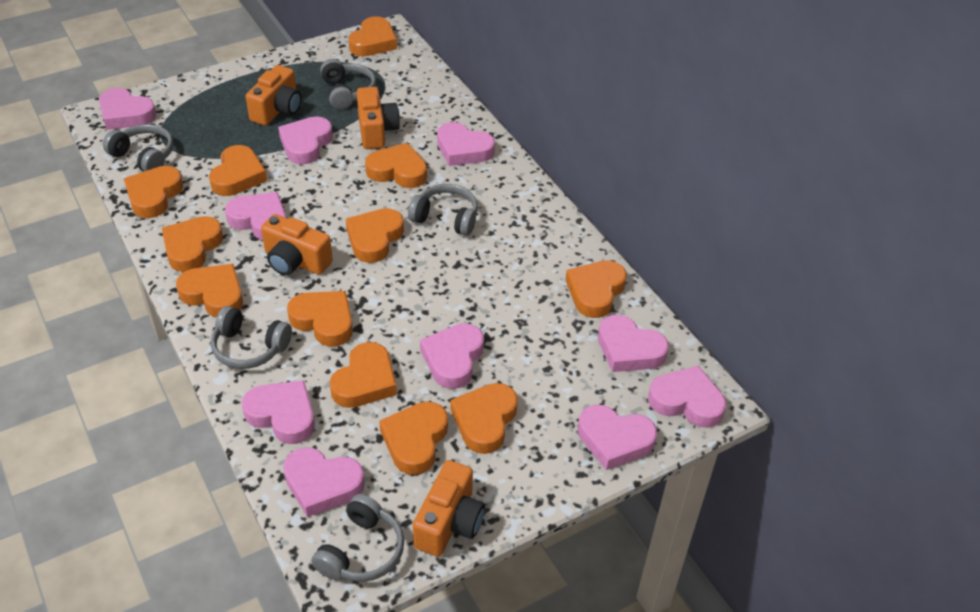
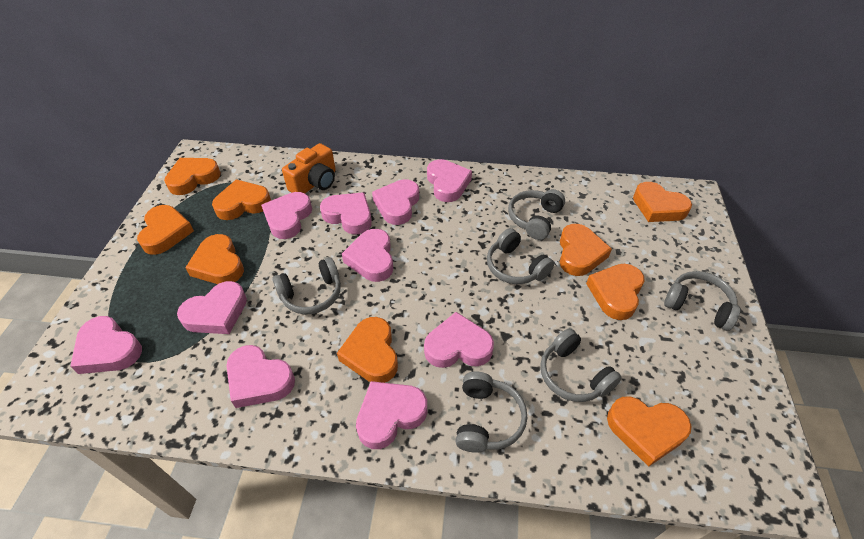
grey headphones: [103,124,174,172] [211,306,292,369] [312,494,404,582] [320,59,376,110] [408,184,478,236] = 5 -> [272,257,341,314] [455,371,527,453] [487,228,554,284] [508,189,565,240] [540,328,622,402] [664,271,741,331] = 6
orange camera: [246,65,301,126] [261,214,333,275] [356,87,400,149] [413,460,485,557] = 4 -> [282,143,336,193] = 1
orange heart: [124,166,183,218] [162,216,223,272] [176,264,243,318] [209,145,267,196] [287,291,353,347] [330,342,397,408] [346,208,404,263] [348,16,397,56] [365,143,427,188] [379,401,448,475] [450,383,518,454] [566,260,627,318] = 12 -> [137,205,194,255] [164,158,221,195] [185,234,244,284] [212,179,271,220] [337,317,398,383] [560,224,612,276] [586,264,645,320] [607,396,691,467] [633,182,692,222] = 9

